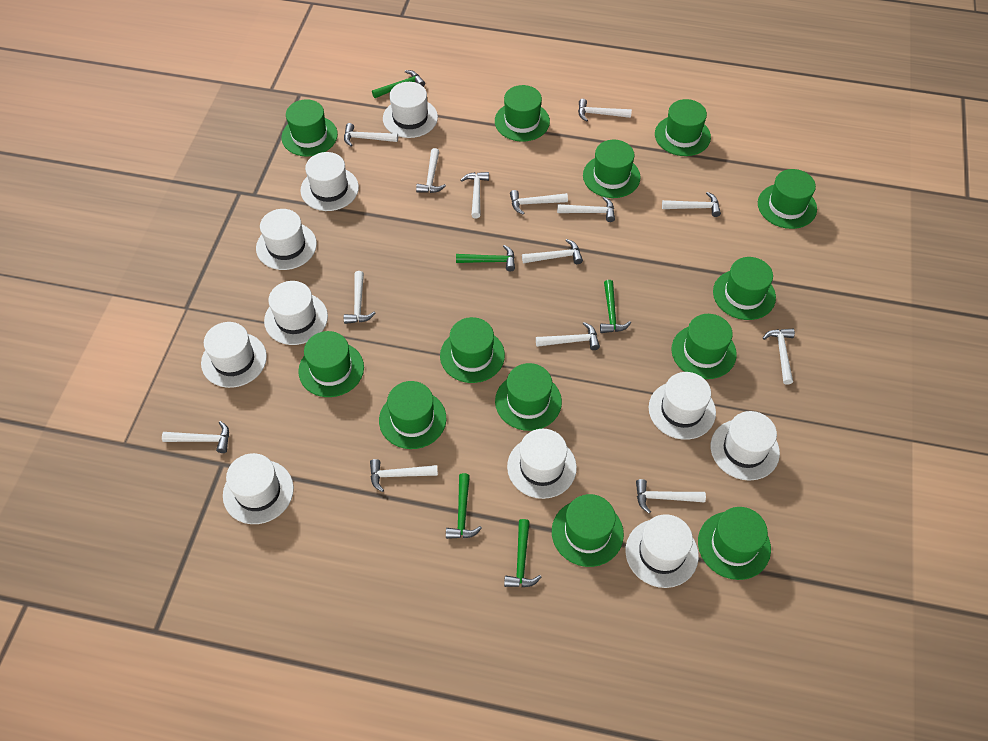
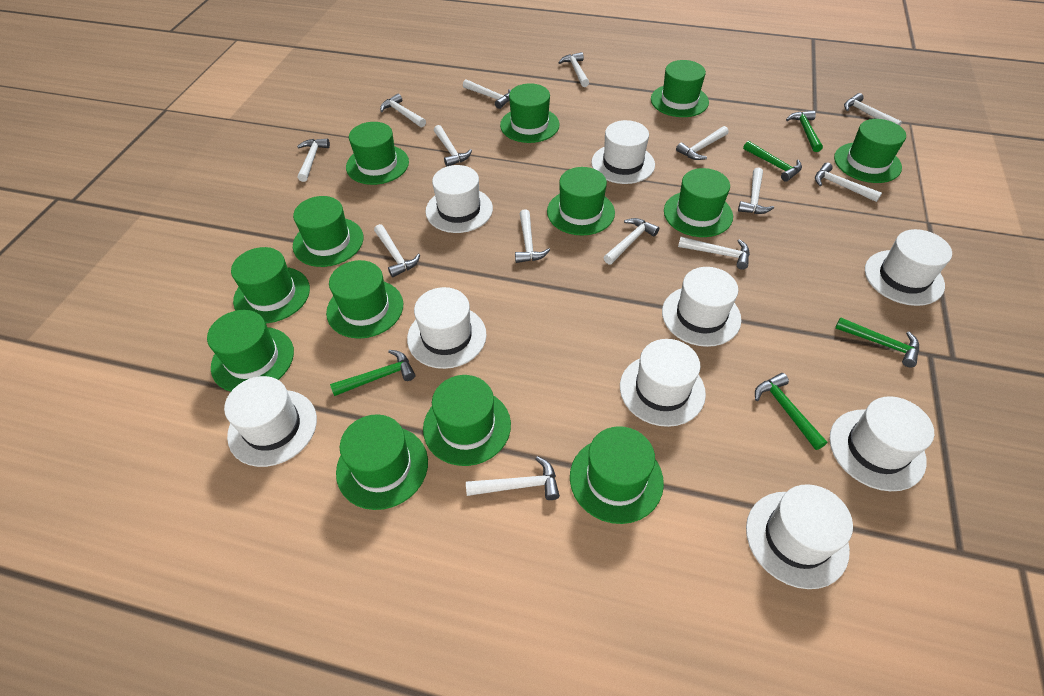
white hat: [201,322,267,388] [223,453,294,524] [256,209,317,270] [264,281,328,345] [300,152,359,211] [383,82,438,138] [507,429,577,499] [626,514,699,588] [649,372,716,440] [711,411,780,480] = 10 -> [224,376,317,467] [407,287,487,369] [425,165,493,233] [591,120,655,184] [620,339,706,427] [662,267,741,347] [746,484,853,589] [829,396,934,491] [865,229,952,306] = 9

